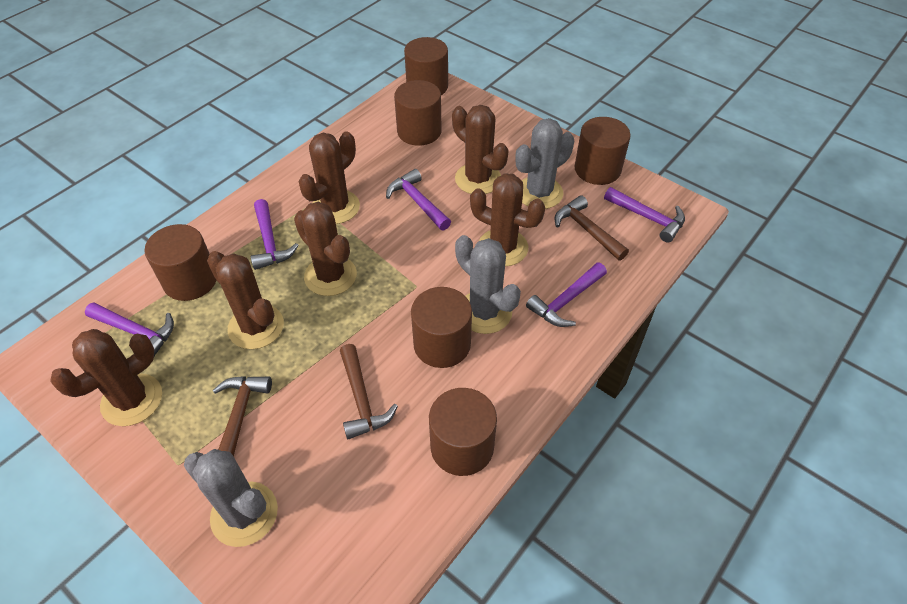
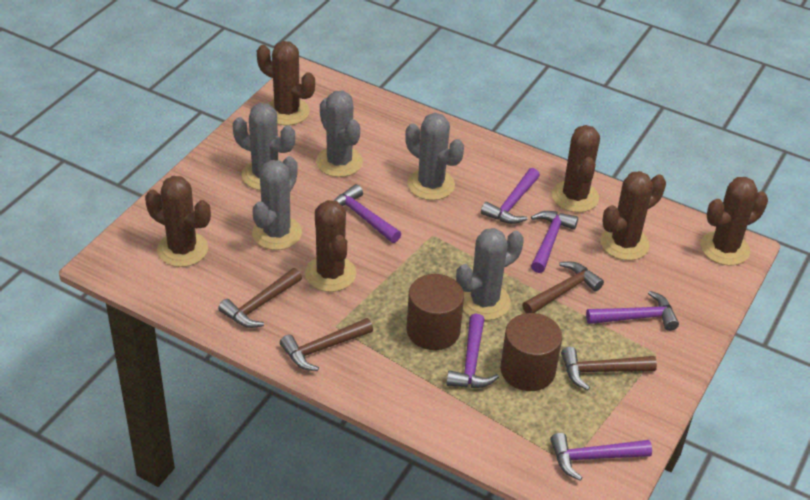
brown cylinder: [144,224,216,301] [394,80,442,146] [404,37,448,95] [411,287,472,368] [429,388,497,476] [574,117,631,185] = 6 -> [406,274,464,350] [500,313,562,391] = 2
brown hammer: [213,376,272,456] [340,344,398,439] [554,195,629,261] = 3 -> [218,268,302,328] [280,318,373,371] [522,262,604,313] [561,347,657,390] = 4
grey cactus: [184,449,278,547] [455,235,521,334] [516,118,574,209] = 3 -> [232,103,295,190] [252,156,302,250] [316,91,363,177] [405,113,464,200] [456,228,524,320] = 5
purple hammer: [85,302,174,356] [251,199,299,270] [386,169,451,230] [526,262,607,327] [604,187,685,243] = 5 -> [333,184,401,243] [446,314,499,388] [481,168,540,224] [531,211,578,273] [550,433,652,481] [586,291,679,331] = 6

